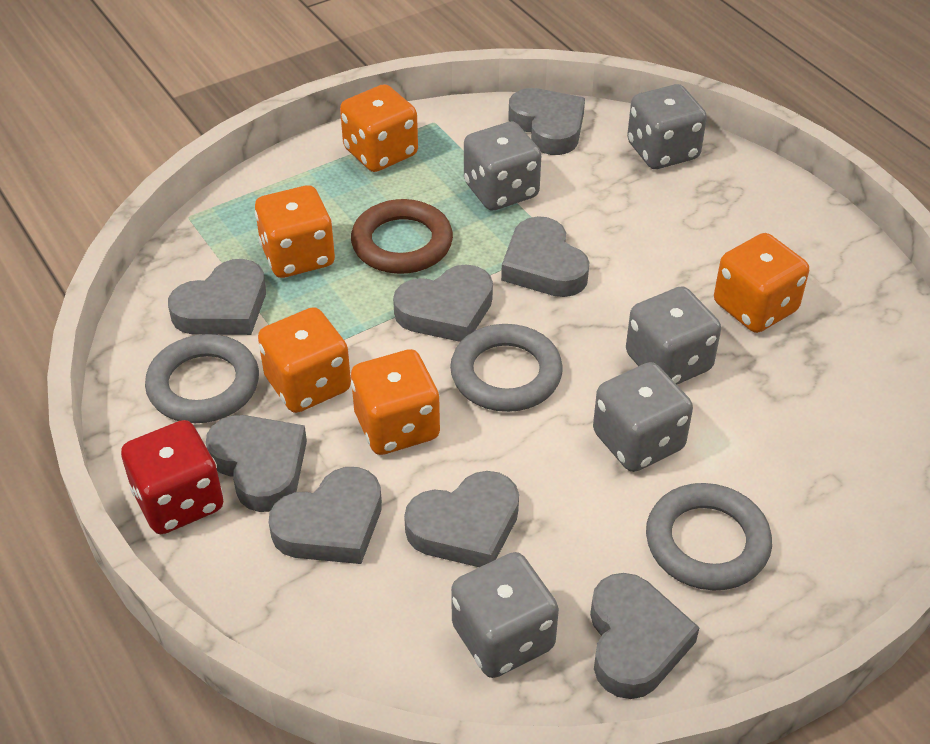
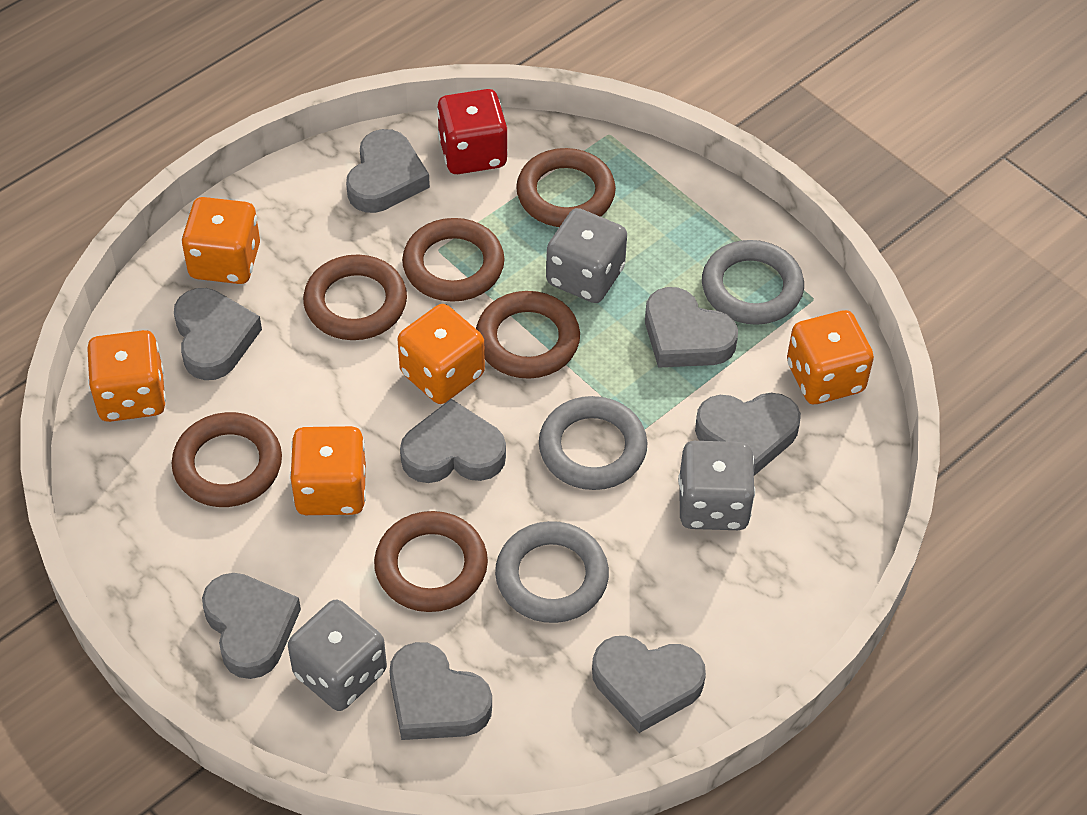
brown ring: [351,199,453,274] = 1 -> [172,412,282,507] [303,254,407,340] [374,511,488,612] [402,218,504,302] [476,291,580,379] [516,148,616,227] = 6
grey dice: [451,552,559,678] [464,122,541,210] [593,362,693,472] [626,286,721,384] [627,84,707,169] = 5 -> [288,600,387,711] [546,208,627,303] [678,441,755,530] = 3

